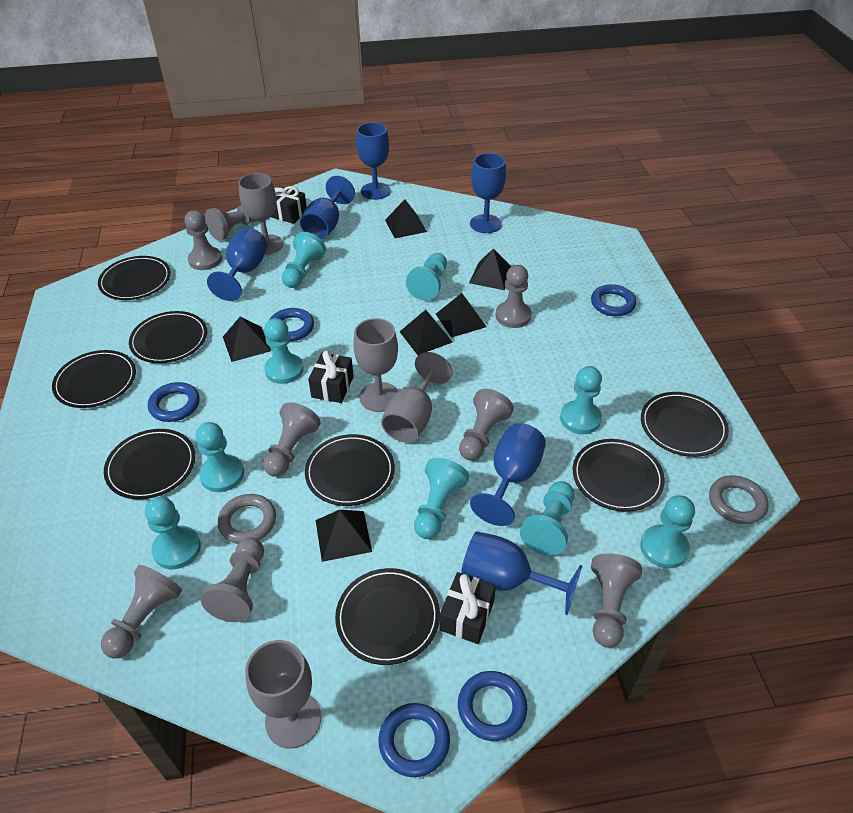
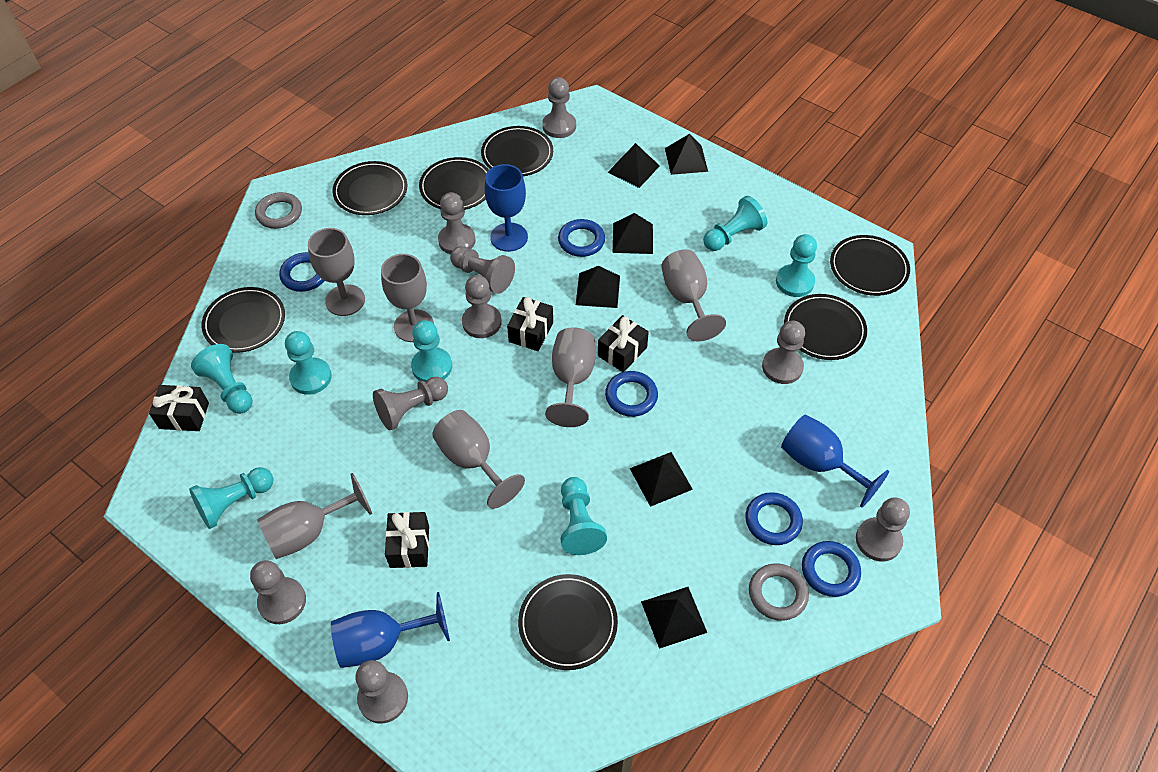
black gift: [271,186,307,224] [308,351,354,403] [440,572,496,644] = 3 -> [149,385,209,431] [385,512,429,568] [507,297,553,351] [598,315,649,372] = 4
black plate: [52,350,136,408] [98,256,171,300] [104,429,196,499] [129,311,207,363] [305,434,395,506] [335,568,440,665] [573,439,665,512] [641,392,729,457] = 8 -> [201,287,285,353] [332,161,408,215] [419,157,489,210] [481,126,553,176] [518,574,618,670] [784,294,867,360] [830,235,910,296] = 7
blue goblet: [207,228,267,301] [300,176,355,239] [356,122,391,200] [461,531,582,615] [470,153,506,233] [470,423,546,526] = 6 -> [331,592,450,668] [485,164,528,252] [781,415,889,508] = 3
grey goblet: [238,173,283,255] [245,640,321,749] [353,318,398,412] [381,352,453,443] = 4 -> [257,473,372,559] [308,228,365,316] [381,254,434,342] [432,410,525,509] [545,327,596,427] [661,249,726,341] = 6
grey pawn: [101,565,182,659] [185,210,222,270] [201,537,264,622] [205,205,257,241] [263,402,321,477] [459,389,514,461] [495,265,532,328] [591,553,642,648] = 8 -> [250,560,306,624] [355,660,408,724] [373,377,448,430] [438,192,475,254] [450,246,515,294] [462,275,502,338] [542,77,576,138] [762,321,805,384] [856,497,910,562] = 9
turquoise pawn: [145,497,201,569] [196,422,244,492] [264,318,303,384] [282,232,326,288] [406,253,447,301] [414,458,469,539] [520,481,574,556] [560,366,602,434] [640,495,695,569] = 9 -> [189,467,273,529] [191,344,253,414] [285,331,332,395] [411,320,452,382] [561,477,607,555] [703,196,767,251] [776,234,817,297] = 7

